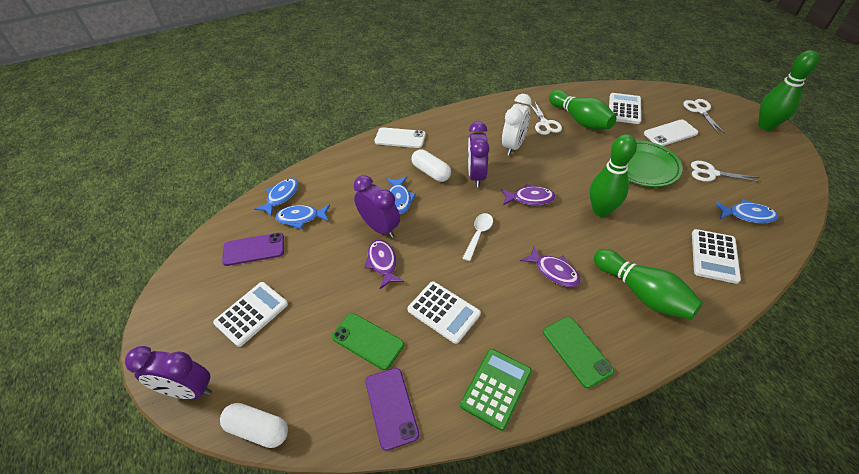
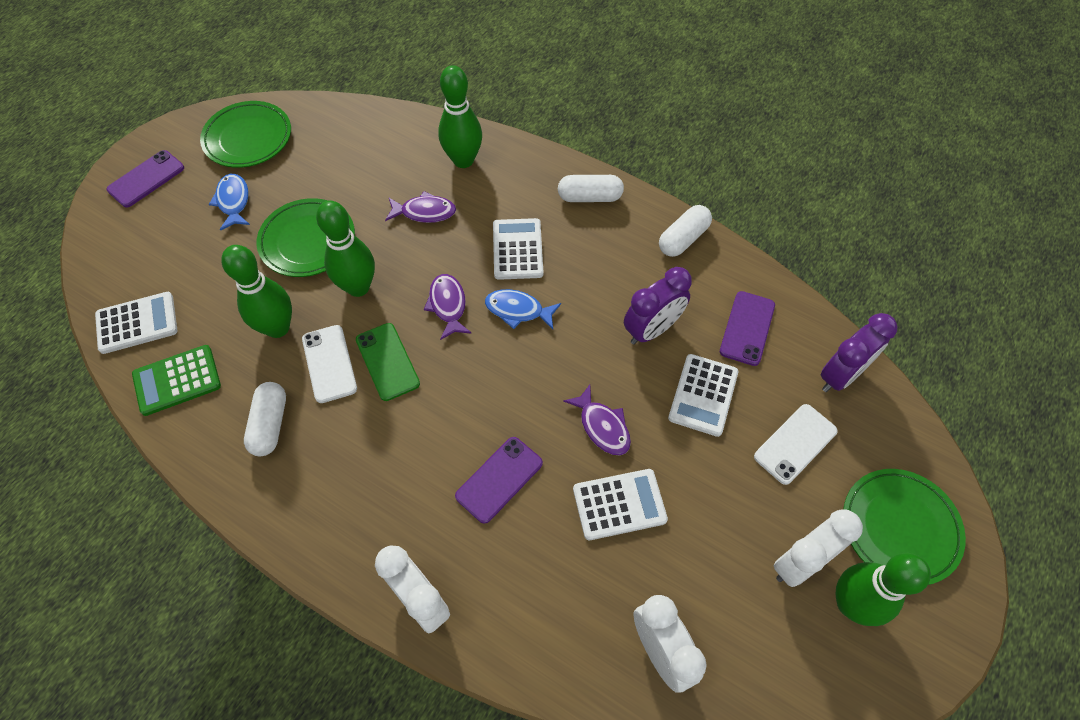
blue fish: [254,178,299,217] [275,204,330,229] [386,176,416,214] [715,199,778,223] = 4 -> [209,174,250,231] [485,289,561,329] = 2
green phone: [332,313,404,370] [543,317,614,388] = 2 -> [356,323,420,401] = 1
green plate: [610,140,683,187] = 1 -> [200,101,291,168] [256,198,355,277] [843,469,966,585] = 3
purple clock: [125,346,212,399] [354,175,400,238] [468,121,490,187] = 3 -> [624,267,692,345] [820,313,898,392] = 2
purple phone: [222,232,284,266] [365,368,420,451] = 2 -> [107,150,184,207] [455,437,543,524] [720,291,775,366] = 3
white capsule: [220,403,288,448] [412,149,451,182] = 2 -> [244,382,286,456] [558,175,624,202] [659,205,712,257] = 3
white clock: [502,94,532,155] = 1 -> [375,545,450,633] [633,595,707,693] [773,510,863,587] = 3
white scissors: [530,101,562,135] [683,99,725,134] [691,161,761,182] = 3 -> none = 0
white spoon: [462,213,493,261] = 1 -> none = 0

